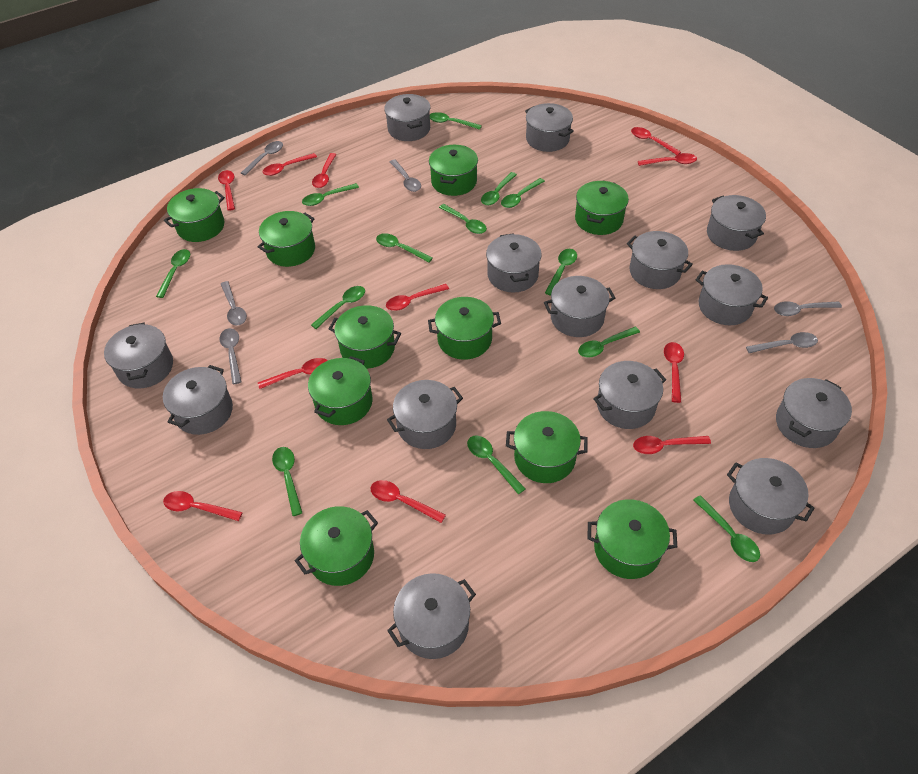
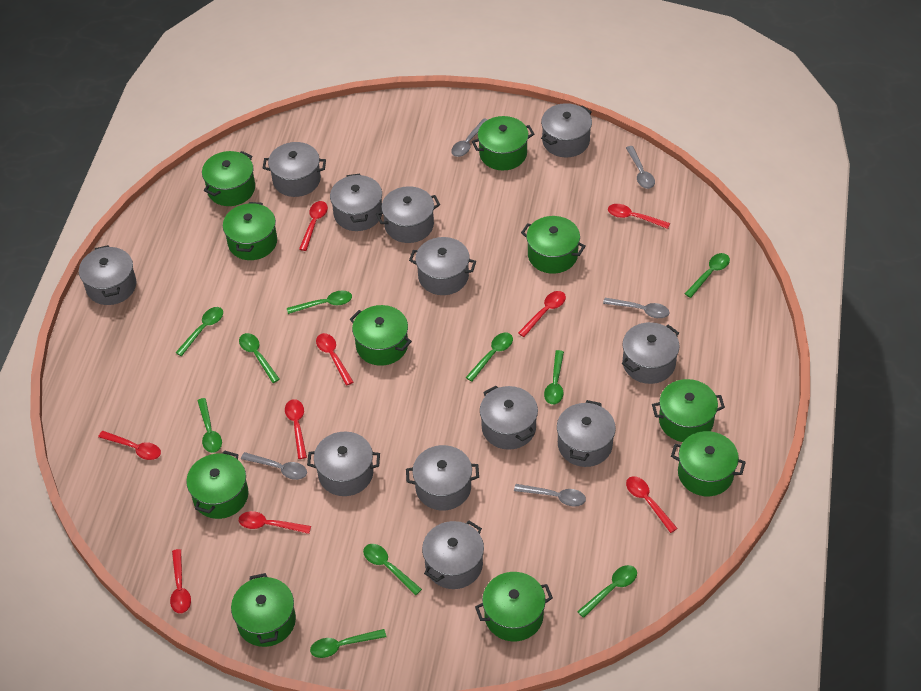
green spoon: [156,249,190,298] [272,447,302,516] [302,183,359,206] [311,286,365,329] [376,233,433,262] [430,112,482,130] [439,204,487,234] [467,436,526,494] [481,172,517,205] [501,178,545,208] [545,249,577,296] [578,327,640,358] [693,495,760,562] = 13 -> [175,307,223,356] [197,398,222,453] [239,333,280,383] [287,290,352,314] [310,629,386,658] [363,544,422,595] [465,333,513,382] [544,350,564,405] [577,565,637,618] [685,253,730,298] = 10
grey pot: [104,323,173,388] [163,365,233,435] [384,94,430,141] [387,380,463,449] [387,573,476,659] [486,234,542,292] [525,103,574,152] [544,276,615,337] [593,361,666,429] [627,231,693,289] [696,264,768,325] [707,195,766,251] [727,458,815,535] [776,378,852,448] = 14 -> [79,245,136,305] [263,142,326,197] [307,431,380,496] [330,174,382,231] [376,186,440,243] [406,445,479,511] [409,237,476,295] [422,521,484,589] [480,386,538,450] [541,103,592,157] [557,400,616,467] [622,322,680,384] = 12
grey spoon: [220,328,242,384] [221,281,247,326] [241,141,283,176] [390,159,421,192] [746,332,818,353] [774,301,842,316] = 6 -> [241,452,307,480] [451,118,488,157] [514,484,586,507] [603,298,669,318] [626,146,655,189] = 5
red spoon: [163,491,243,521] [218,170,235,211] [258,358,328,389] [262,153,317,176] [312,153,336,188] [371,480,446,523] [386,284,449,311] [631,127,681,155] [633,436,711,454] [638,153,697,166] [664,342,684,403] = 11 -> [98,431,161,460] [170,549,191,613] [239,511,311,534] [285,399,307,459] [299,201,328,251] [316,333,353,386] [518,291,566,337] [608,204,670,229] [626,476,678,533] = 9

